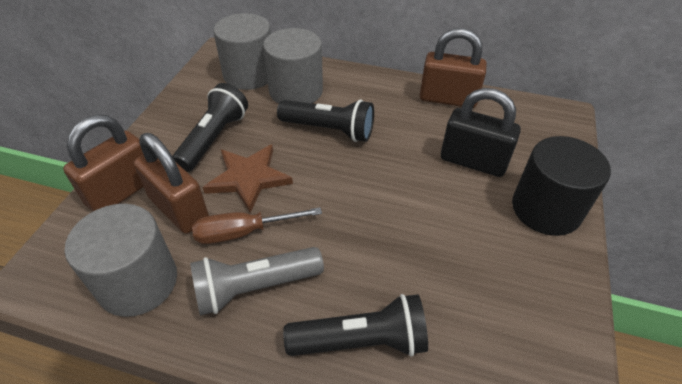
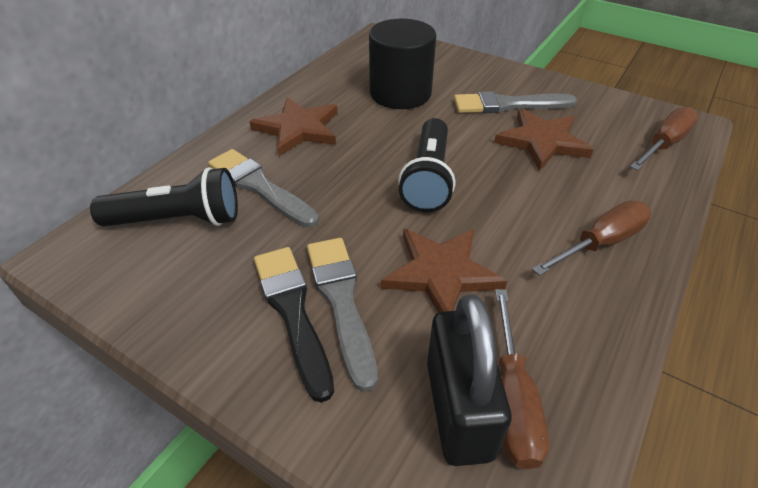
black brush: none = 0 -> [254,247,334,403] = 1
black flashlight: [172,83,248,172] [277,100,374,142] [283,294,428,357] = 3 -> [90,167,238,226] [398,118,455,212] = 2
brown padlock: [63,115,143,212] [134,133,209,234] [420,28,487,108] = 3 -> none = 0
brown screwdriver: [192,207,322,244] = 1 -> [495,289,549,469] [532,200,651,276] [630,107,699,170] = 3
brown star: [203,145,293,213] = 1 -> [249,97,338,156] [381,228,507,313] [494,108,593,171] = 3
grey brush: none = 0 -> [208,149,319,228] [307,238,378,392] [454,91,577,113] = 3
grey cylinder: [65,204,177,317] [213,13,271,90] [263,28,323,104] = 3 -> none = 0
grey flashlight: [190,247,324,316] = 1 -> none = 0

